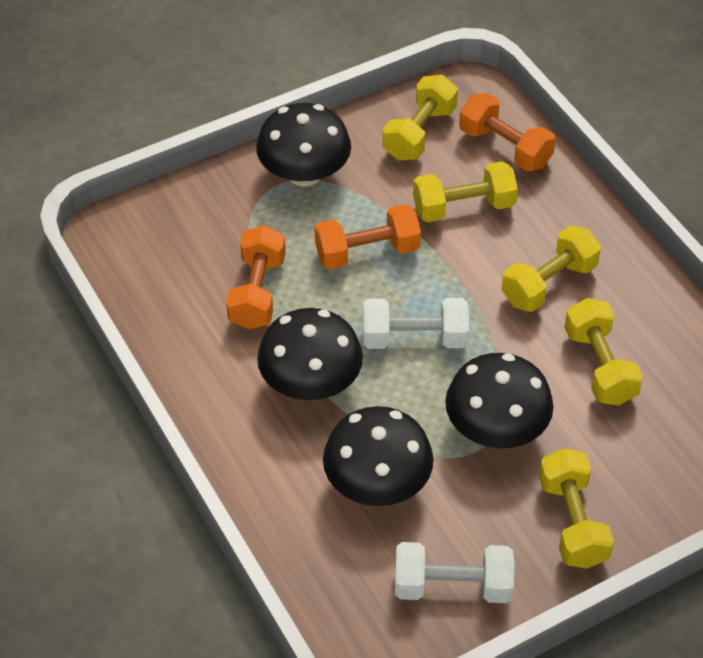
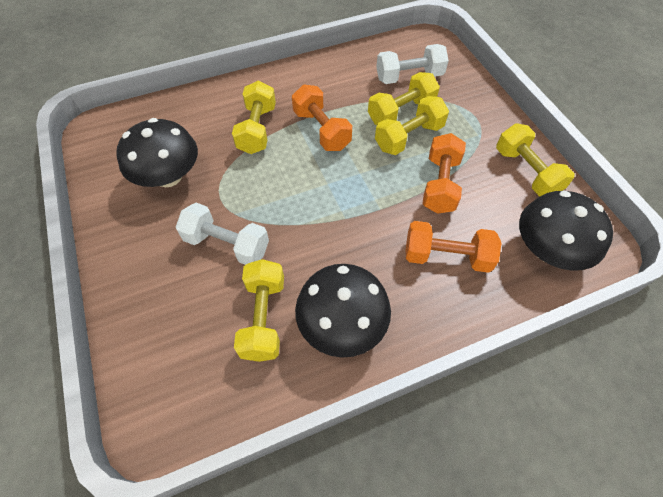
black mushroom: [256,103,351,187] [257,308,363,400] [323,406,434,506] [445,353,553,448] = 4 -> [116,118,198,187] [295,264,391,358] [519,191,613,271] = 3

